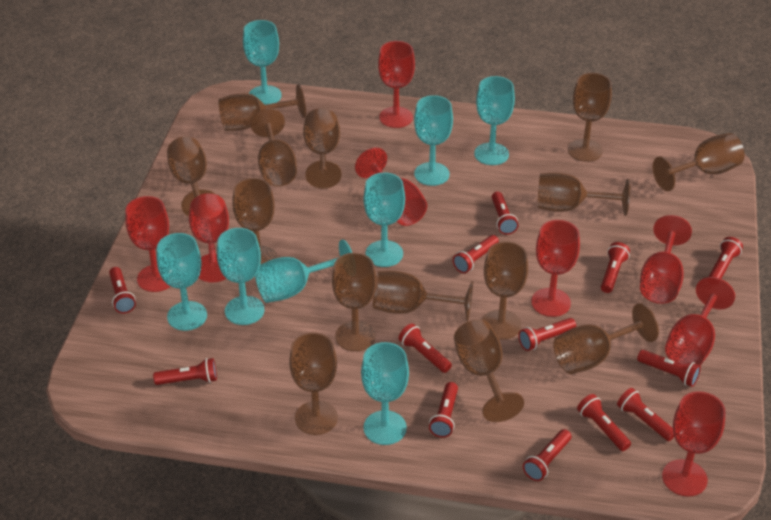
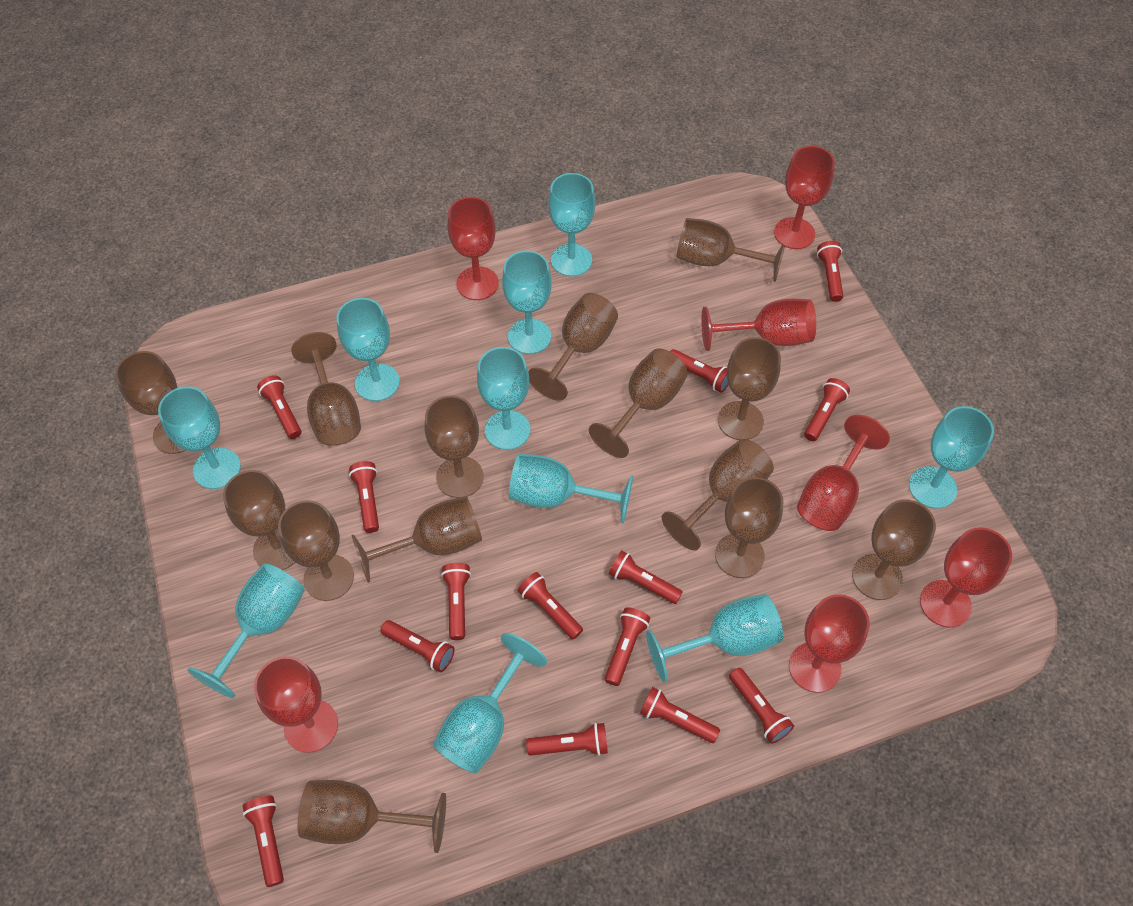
red flashlight: [109,267,136,313] [153,358,217,385] [398,324,452,373] [429,382,458,438] [453,235,499,273] [492,191,519,235] [518,318,576,351] [523,429,571,481] [577,394,631,451] [601,242,630,293] [617,388,674,441] [637,350,701,387] [709,237,743,279] = 13 -> [242,796,284,887] [257,375,301,439] [349,461,379,533] [380,620,455,672] [441,563,471,640] [518,572,583,639] [526,723,608,756] [605,607,650,686] [609,550,683,604] [640,687,720,743] [670,349,728,393] [729,668,794,744] [804,378,850,441] [817,241,843,302] = 14
red goblet: [125,196,171,292] [189,193,229,283] [355,147,427,226] [378,41,415,128] [531,220,580,317] [640,215,692,304] [662,391,726,497] [665,277,735,365] = 8 -> [254,656,338,753] [447,197,499,300] [701,299,816,351] [774,146,835,249] [789,594,870,693] [797,415,890,531] [920,527,1012,628] = 7
turquoise goblet: [157,233,207,331] [217,228,264,325] [243,20,282,105] [255,239,352,303] [361,342,409,445] [364,172,405,267] [414,95,453,186] [474,76,515,165] = 8 -> [158,386,241,489] [187,563,304,698] [336,298,400,401] [433,633,547,773] [477,347,530,450] [502,251,552,354] [509,454,633,524] [548,173,595,277] [646,594,784,682] [909,406,994,509] = 10

